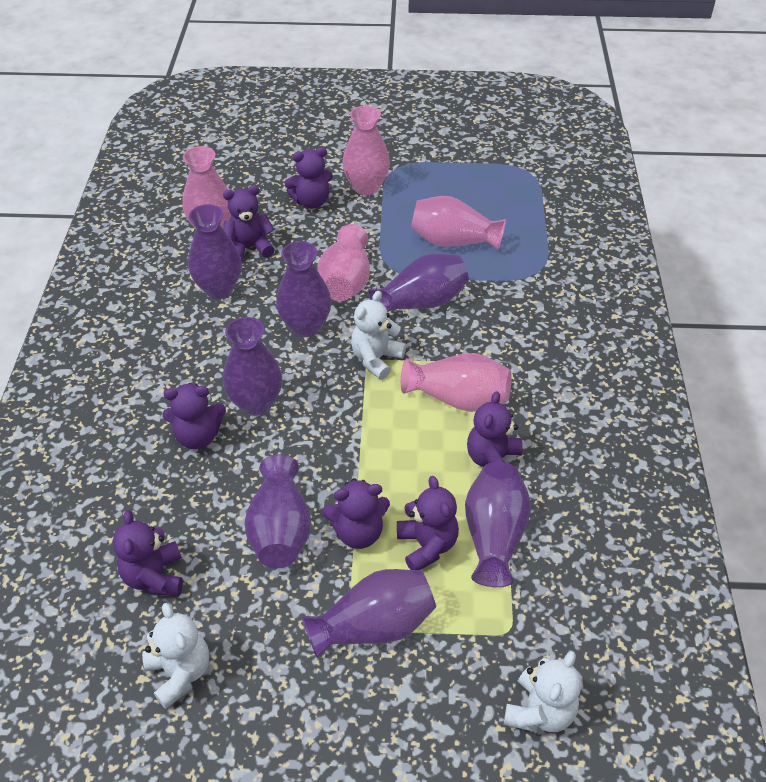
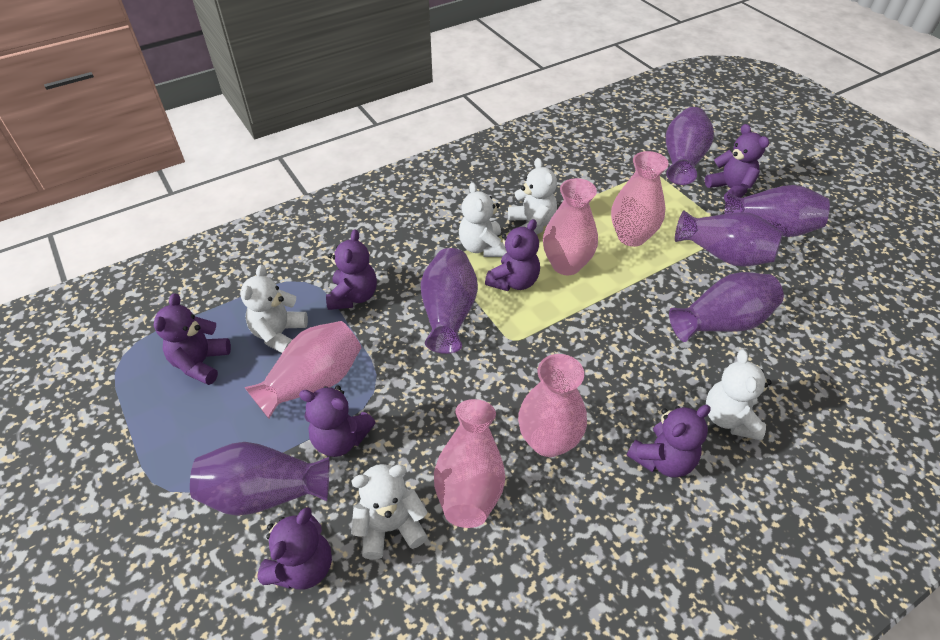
purple vase: [188,204,242,299] [223,317,282,416] [244,454,311,568] [276,241,331,337] [302,569,436,658] [368,254,469,312] [465,462,531,587] = 7 -> [190,442,330,516] [421,248,478,354] [666,107,714,185] [669,272,784,342] [675,211,783,267] [724,185,830,237] = 6
white teddy bear: [142,603,209,709] [351,291,406,380] [504,651,581,732] = 3 -> [241,265,308,353] [351,464,428,560] [459,182,507,257] [508,158,557,235] [706,350,772,440] = 5

